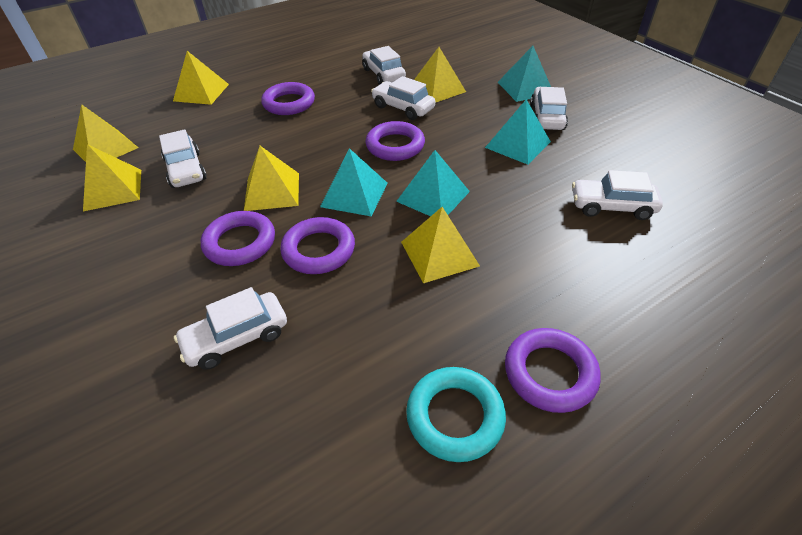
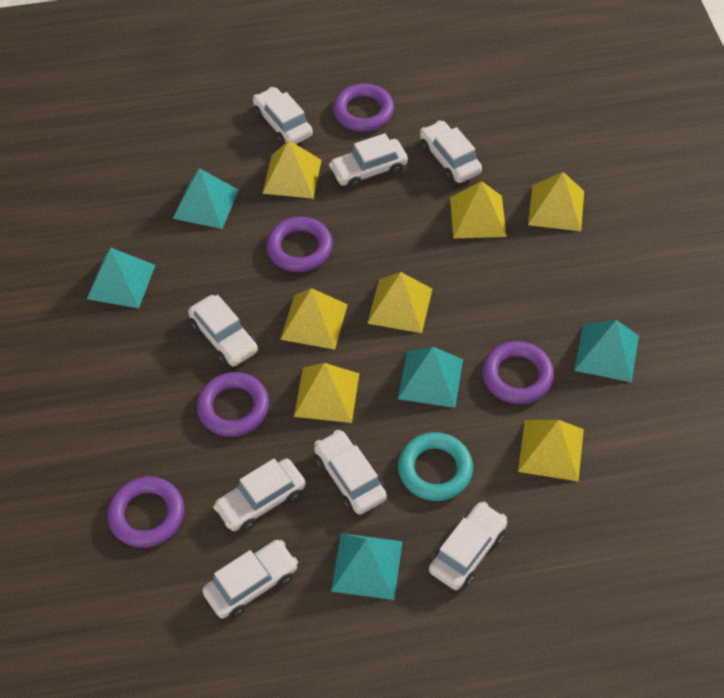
turquoise pyramid: [320,148,388,216] [396,150,470,216] [485,99,551,165] [498,46,551,102] = 4 -> [87,248,155,308] [173,168,239,229] [331,533,403,600] [398,347,463,408] [574,320,639,382] = 5
white car: [159,129,207,188] [174,287,287,370] [362,46,406,85] [371,76,435,120] [530,87,568,130] [572,170,663,220] = 6 -> [188,295,258,366] [202,540,298,619] [213,459,306,532] [253,87,313,146] [314,430,387,515] [329,133,408,189] [420,120,482,183] [429,501,507,590] = 8
yellow pyramid: [73,104,138,162] [83,144,141,211] [173,51,229,105] [244,146,299,211] [401,207,480,283] [414,47,466,103] = 6 -> [263,140,322,199] [280,288,348,350] [294,363,360,423] [367,272,432,333] [450,181,507,238] [518,420,584,481] [528,172,584,231] = 7

